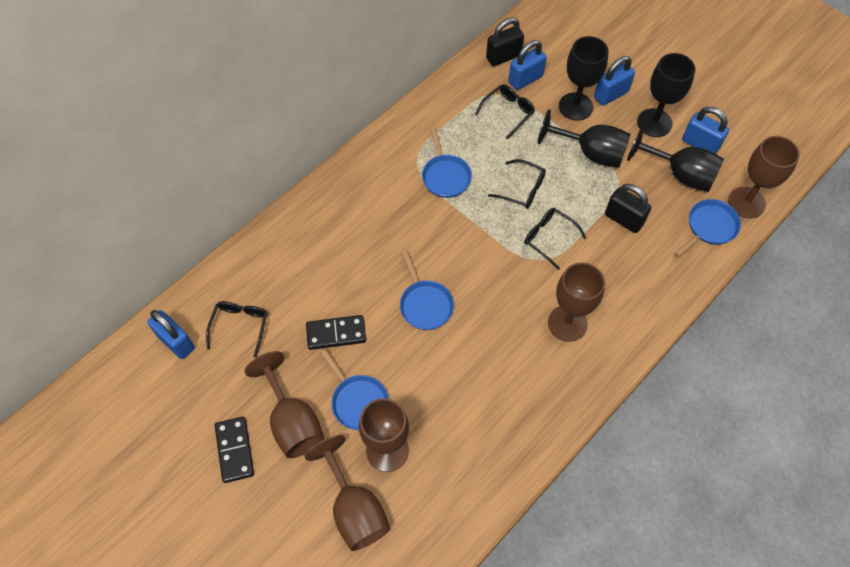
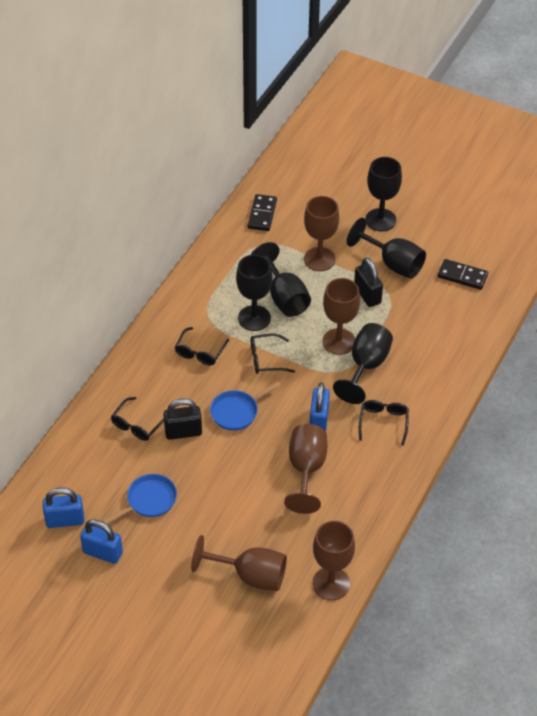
black goblet: [538,109,630,168] [559,36,609,121] [627,127,724,192] [637,53,695,137] = 4 -> [236,255,272,331] [251,242,311,317] [333,323,393,404] [347,218,426,279] [365,157,402,231] = 5
blue padlock: [147,310,195,359] [508,40,547,90] [594,56,635,106] [682,107,729,154] = 4 -> [43,488,84,528] [80,519,123,564] [310,382,330,431] = 3
blue pan: [321,349,389,430] [400,251,454,330] [422,127,472,198] [675,199,741,257] = 4 -> [102,474,177,524] [210,381,281,430] = 2

